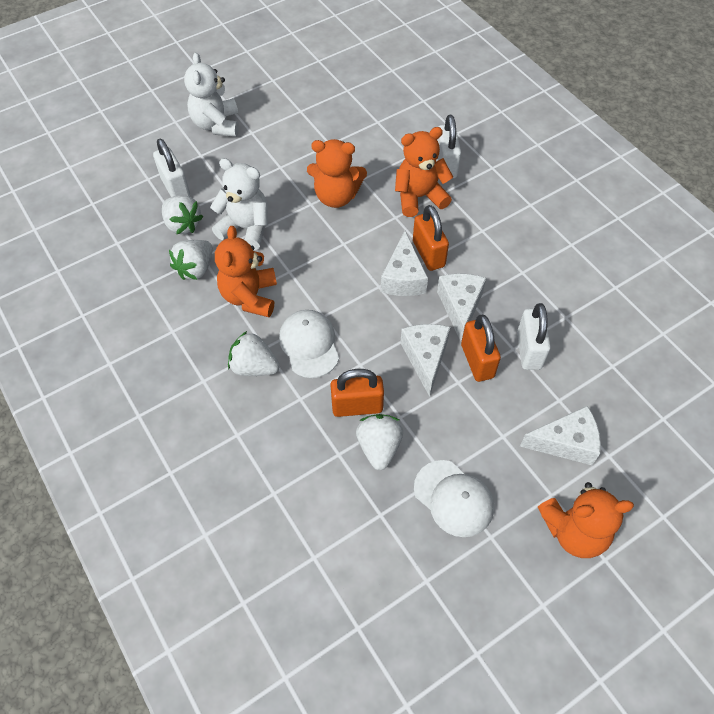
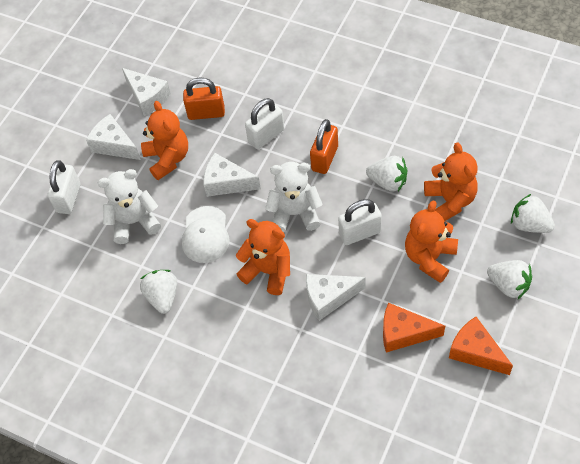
orange cheese: none = 0 -> [383,303,445,353] [449,317,513,375] = 2
orange padlock: [330,369,384,417] [413,205,449,271] [461,315,501,382] = 3 -> [183,78,225,120] [310,119,338,174] = 2
white cap: [279,310,339,378] [414,460,494,537] = 2 -> [182,206,230,263] = 1

